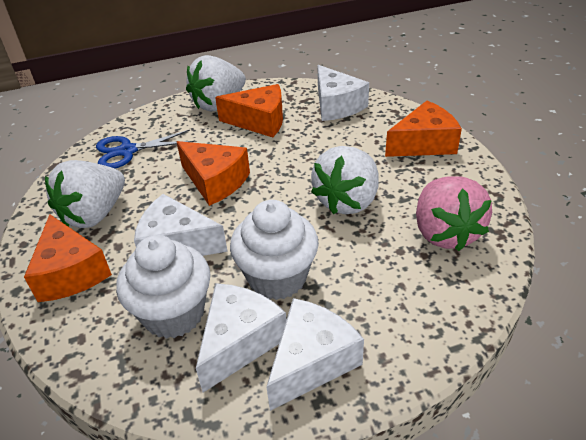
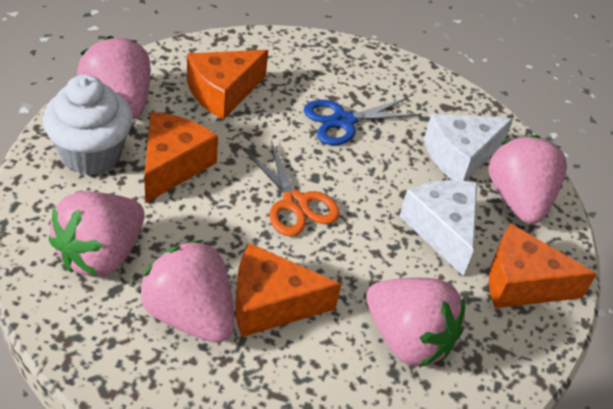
orange scissors: none = 0 -> [243,140,340,236] = 1
pink strawberry: [416,176,492,251] = 1 -> [49,191,145,277] [77,36,151,119] [139,240,235,343] [366,278,465,368] [488,135,567,224] = 5
white cheese: [134,194,228,256] [196,283,287,393] [266,298,364,411] [317,65,369,121] = 4 -> [399,180,477,276] [424,114,513,181] = 2
white cupcake: [116,235,211,339] [230,200,319,300] = 2 -> [43,74,133,175] = 1
white strawberry: [45,160,125,228] [186,55,246,112] [311,146,379,214] = 3 -> none = 0

